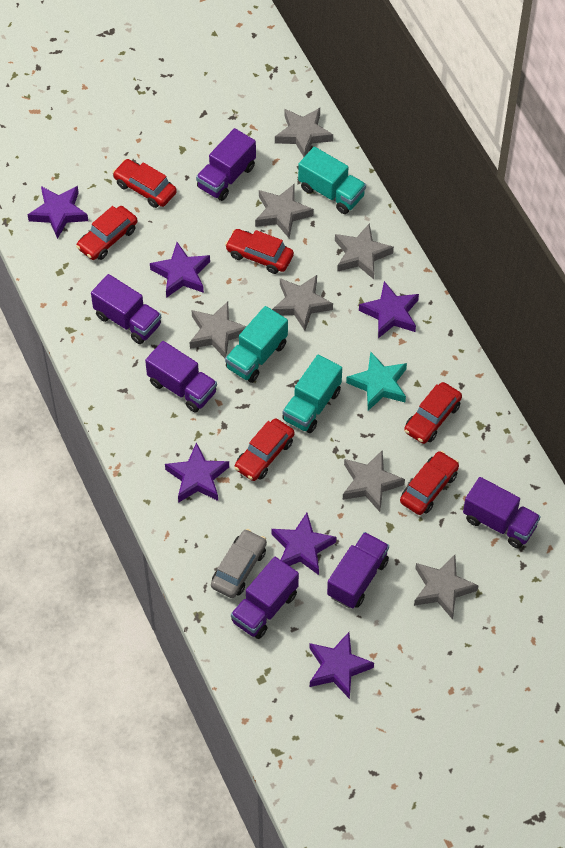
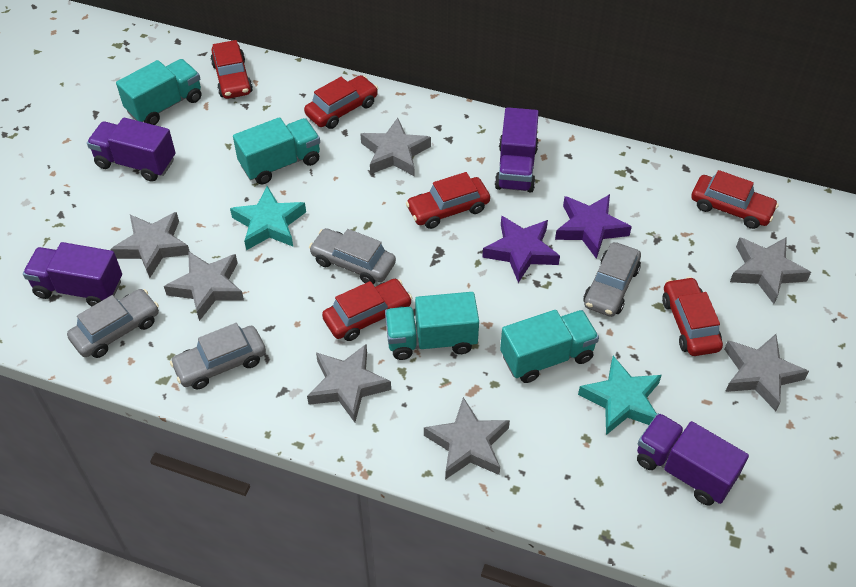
grey car: [211,529,267,598] = 1 -> [67,289,159,358] [170,323,266,389] [309,228,396,284] [583,242,641,317] = 4
purple star: [28,186,88,239] [150,242,210,298] [165,442,229,503] [271,513,336,575] [310,632,374,699] [359,281,419,338] = 6 -> [482,216,560,283] [555,194,632,259] = 2
purple truck: [91,274,161,344] [145,341,217,413] [196,128,256,201] [231,557,299,639] [327,532,389,608] [463,477,541,549] = 6 -> [23,242,122,306] [87,117,176,182] [495,107,539,192] [637,413,749,506] = 4
turquoise star: [346,352,407,411] = 1 -> [230,186,306,250] [578,356,662,435] = 2
turquoise truck: [225,306,288,383] [282,355,342,433] [298,147,366,214] = 3 -> [116,59,202,125] [233,117,320,185] [385,292,479,360] [500,310,599,383] = 4

